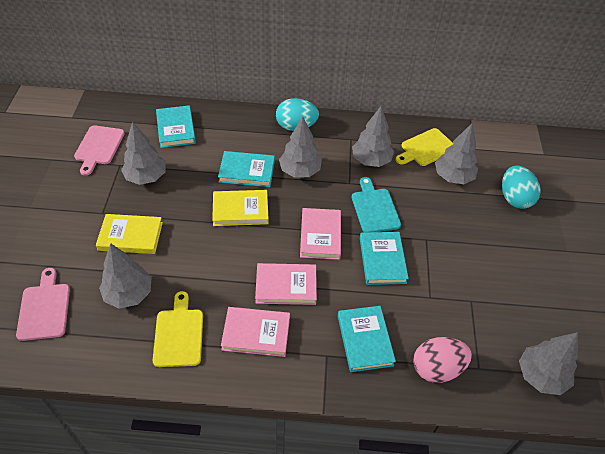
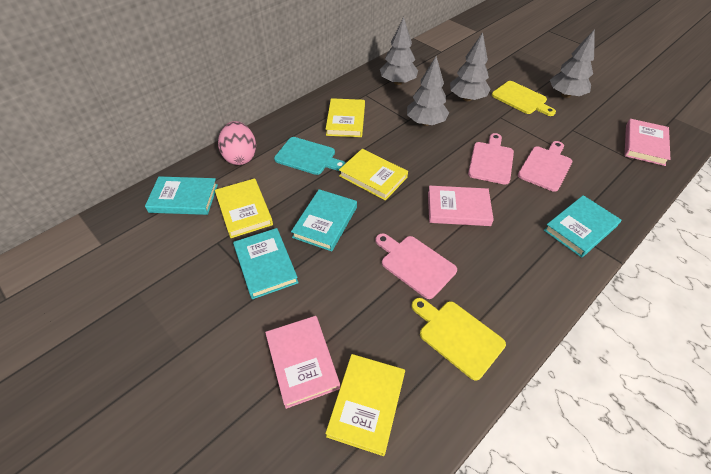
grey tree: [99,243,152,309] [121,121,166,185] [279,116,322,178] [352,106,394,167] [435,123,478,184] [519,332,578,395] = 6 -> [380,17,418,85] [407,56,449,126] [450,32,490,101] [550,29,595,98] = 4
pink cutting board: [16,268,70,341] [74,125,125,175] = 2 -> [375,233,457,299] [468,133,514,185] [518,141,572,192] = 3
turquoise egg: [276,98,319,131] [502,165,541,209] = 2 -> none = 0
yellow book: [96,214,163,254] [212,190,269,226] = 2 -> [215,178,273,238] [325,354,405,456] [326,98,365,137] [339,149,408,201] = 4

